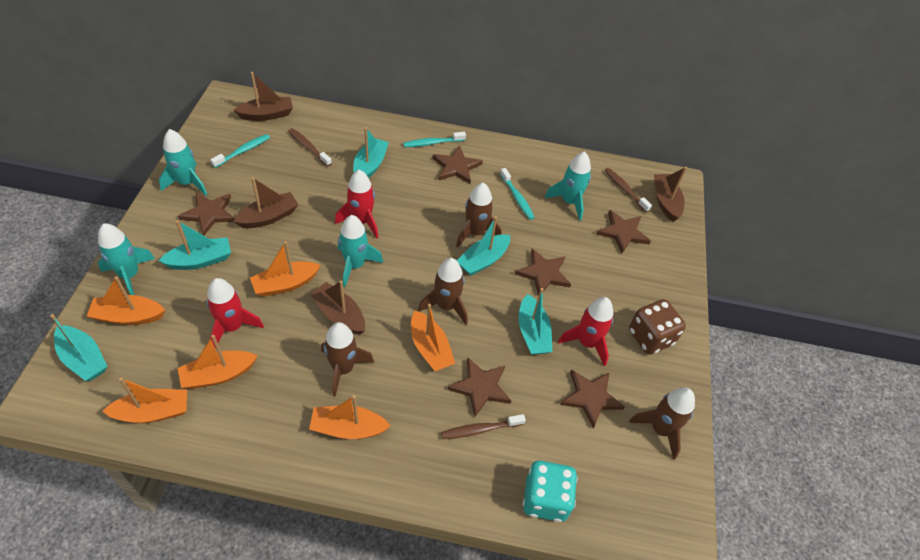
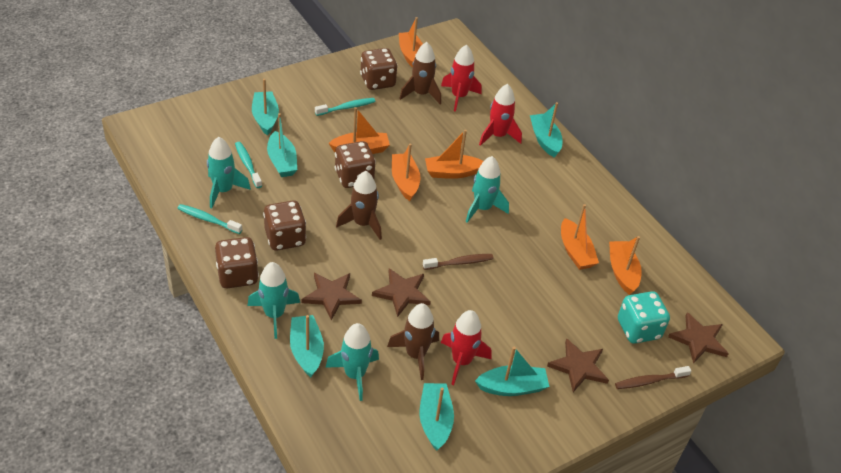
brown boat: [233,72,293,121] [233,177,299,228] [310,281,365,335] [654,167,687,222] = 4 -> none = 0
brown dice: [629,299,686,354] = 1 -> [215,237,259,288] [263,200,306,251] [335,141,376,188] [360,48,398,90] = 4
brown rocket: [321,322,374,397] [418,258,468,325] [456,183,502,247] [629,387,695,460] = 4 -> [336,171,382,240] [387,303,439,380] [399,42,441,104] = 3
brown star: [178,193,235,236] [433,145,483,184] [448,357,511,417] [515,249,571,296] [560,369,625,429] [597,210,651,253] = 6 -> [302,273,362,320] [372,268,431,317] [547,338,609,392] [668,312,729,363] = 4
brown toothbrush: [288,128,332,166] [441,414,526,439] [605,168,652,212] = 3 -> [423,254,494,270] [615,366,691,389] = 2
turquoise boat: [50,314,108,381] [158,220,231,270] [353,127,389,178] [457,216,510,276] [518,288,552,355] = 5 -> [252,79,279,136] [267,113,297,177] [290,315,324,377] [419,383,454,451] [475,347,549,396] [530,102,562,157] = 6

